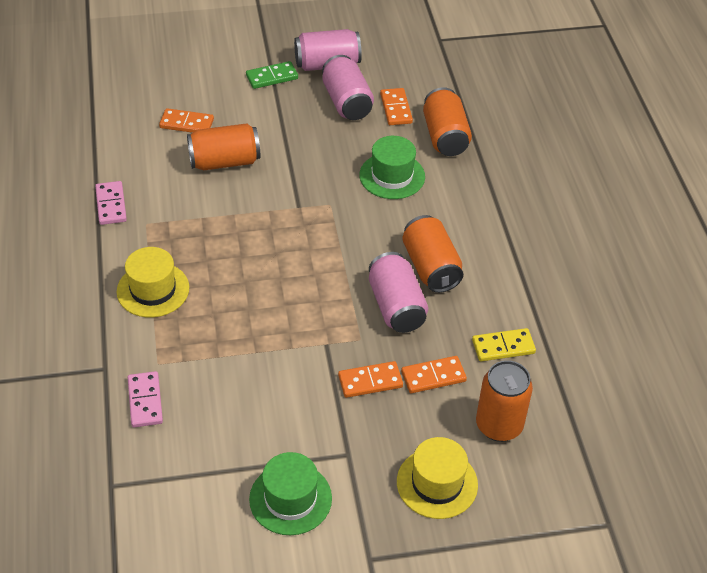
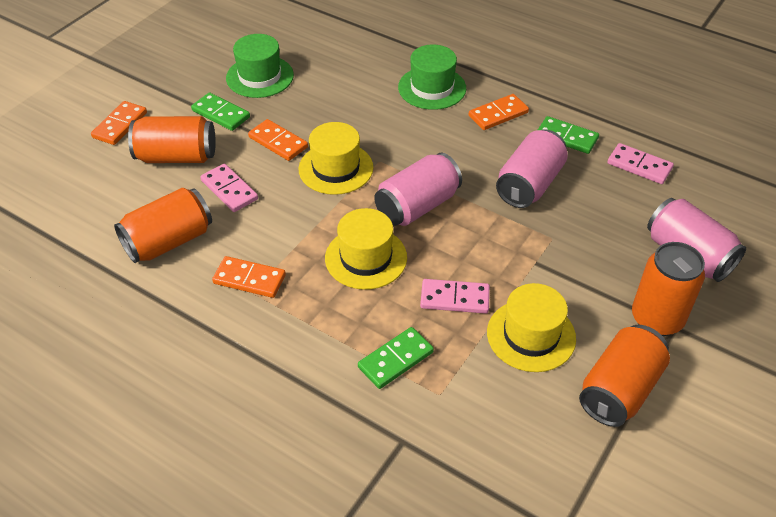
green domino: [246,61,298,89] = 1 -> [191,93,250,131] [358,327,434,389] [538,116,599,154] = 3
pink domino: [95,181,127,225] [128,371,163,427] = 2 -> [200,164,258,212] [420,279,490,314] [607,143,674,184] = 3
yellow domino: [472,328,536,361] = 1 -> none = 0
yellow hat: [117,247,189,318] [397,437,478,519] = 2 -> [299,122,374,195] [325,208,407,290] [487,283,576,372] = 3

